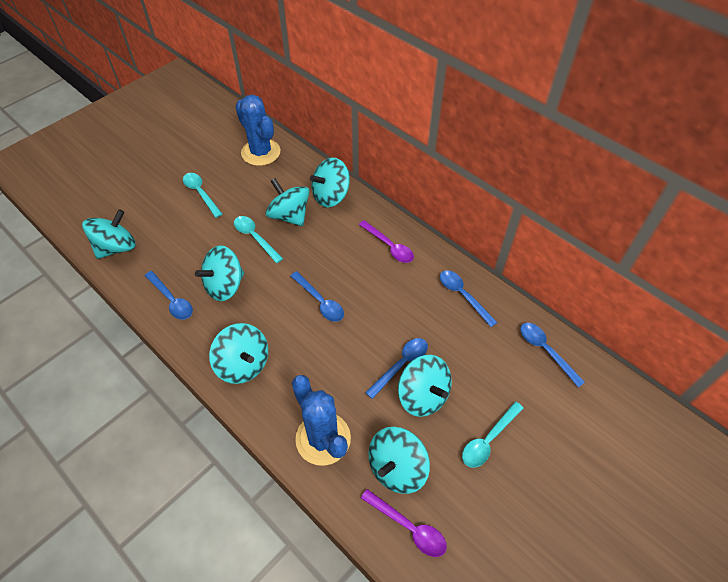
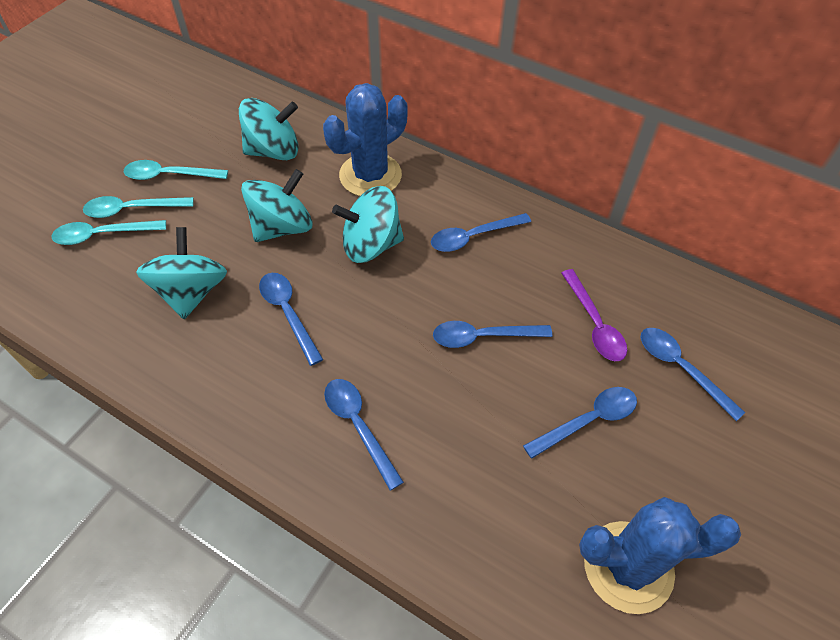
blue spoon: [145,271,193,320] [291,271,344,322] [365,338,428,399] [440,270,498,327] [520,323,585,388] = 5 -> [259,273,323,366] [324,379,404,490] [431,213,531,252] [433,321,552,348] [523,387,637,459] [641,328,745,421] = 6
purple spoon: [359,220,414,263] [361,489,447,557] = 2 -> [562,269,627,361] = 1
turquoise spinning top: [82,209,136,259] [195,245,244,301] [209,323,268,384] [266,178,309,226] [310,158,350,207] [369,427,430,494] [398,355,452,417] = 7 -> [136,227,227,319] [239,98,299,160] [241,169,312,242] [332,186,404,263] = 4

